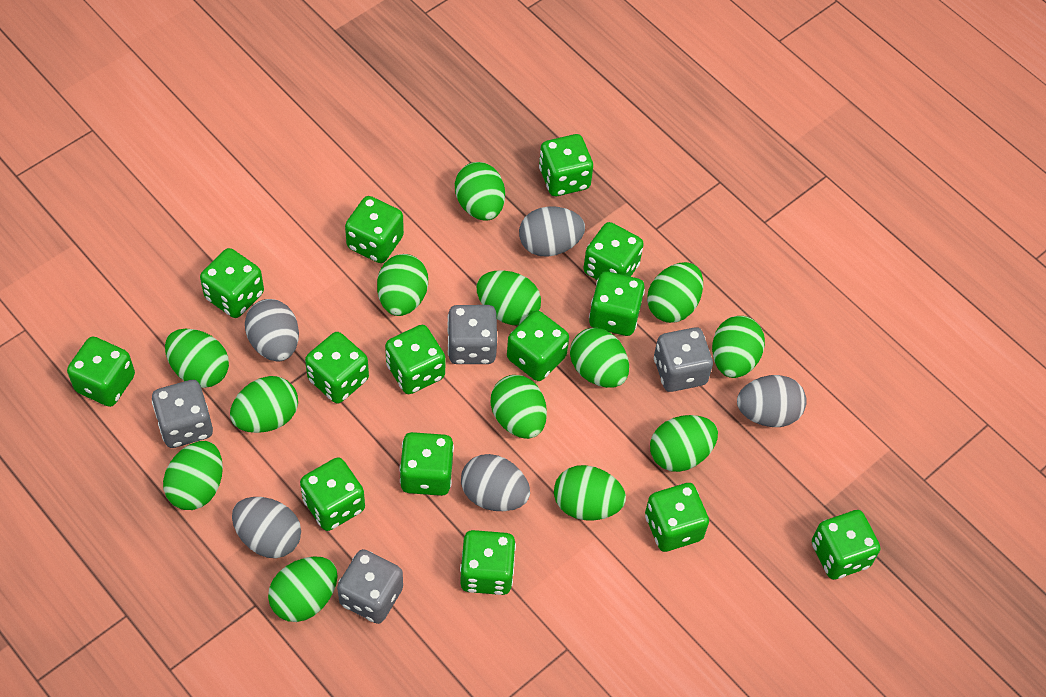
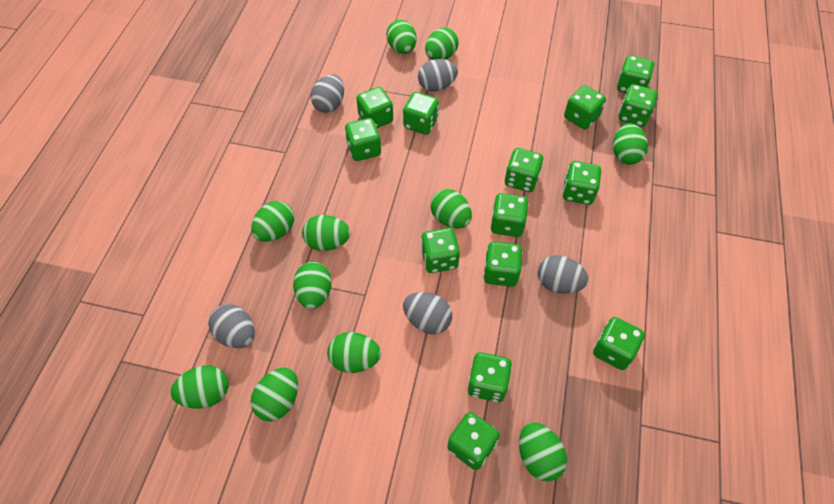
green egg: [163,441,223,510] [165,329,229,388] [230,376,298,433] [268,556,337,622] [377,254,428,316] [455,162,505,221] [476,270,541,325] [491,375,547,439] [554,465,626,520] [570,328,629,388] [647,262,703,323] [650,415,718,472] [712,316,765,378] = 13 -> [170,366,228,409] [251,201,294,242] [251,368,298,421] [293,262,332,309] [302,215,350,251] [327,332,381,373] [386,20,417,54] [425,28,459,60] [431,189,472,228] [519,422,567,481] [613,123,648,165] = 11
grey dice: [152,380,213,448] [337,549,403,624] [447,305,497,364] [654,327,713,392] = 4 -> none = 0

